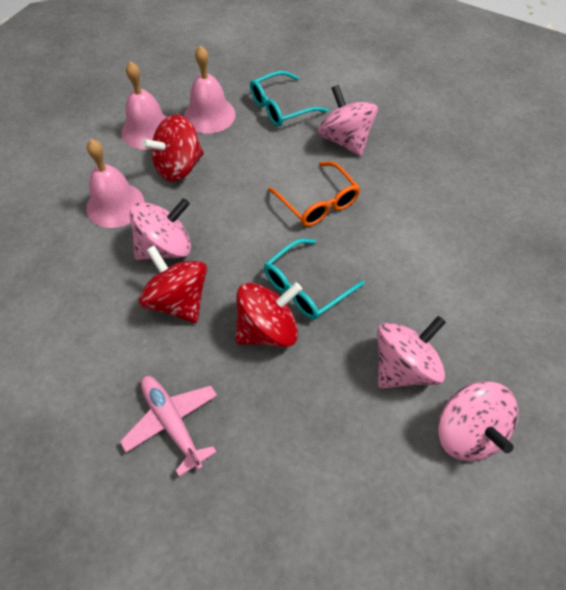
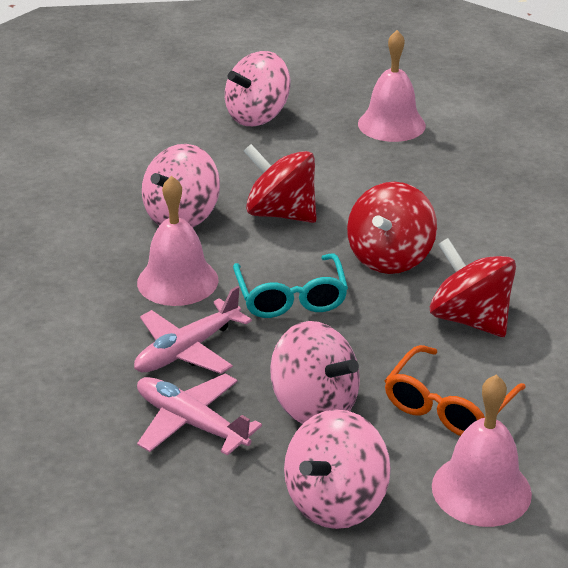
pink plane: [120,376,217,477] = 1 -> [134,286,252,374] [137,374,262,456] = 2
turquoise glasses: [250,71,328,127] [264,239,365,320] = 2 -> [233,253,348,318] = 1

